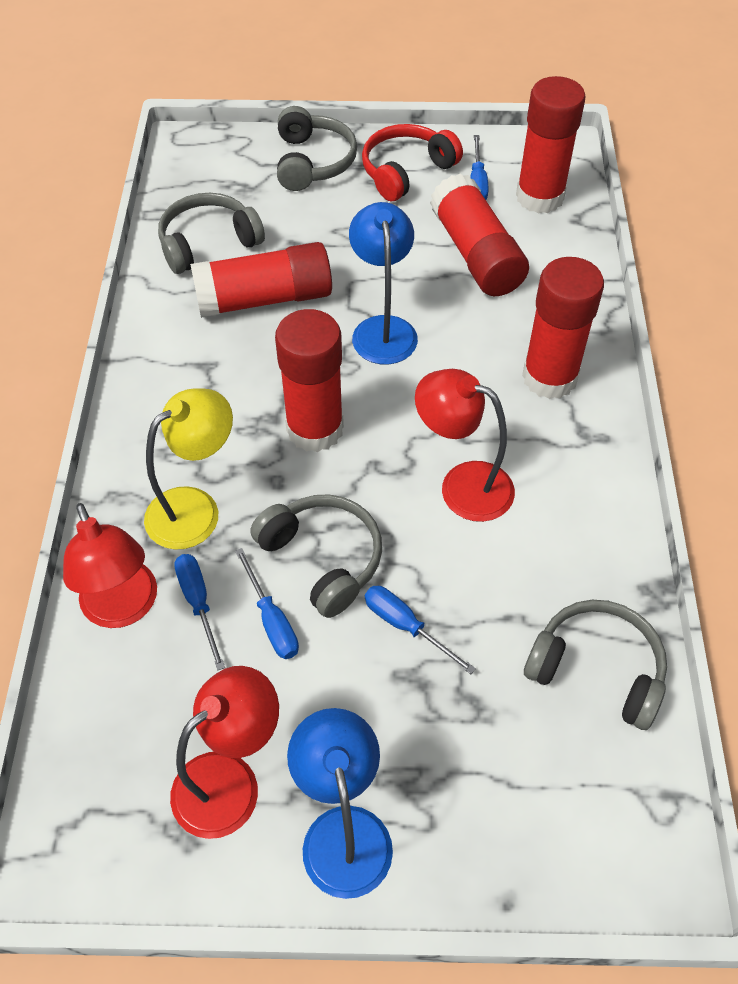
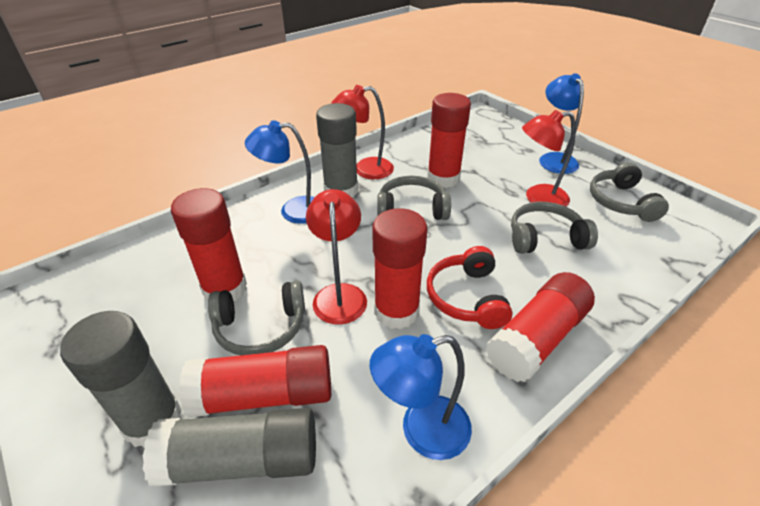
blue lamp: [287,708,393,899] [349,202,418,364] = 2 -> [245,120,315,224] [370,334,472,460] [539,73,584,174] = 3
blue screwdriver: [174,554,225,671] [235,548,299,659] [365,586,476,674] [470,135,488,200] = 4 -> none = 0
grey glue stick: none = 0 -> [60,311,182,448] [143,408,316,487] [316,103,358,198] = 3
yellow lamp: [144,388,233,550] = 1 -> none = 0

